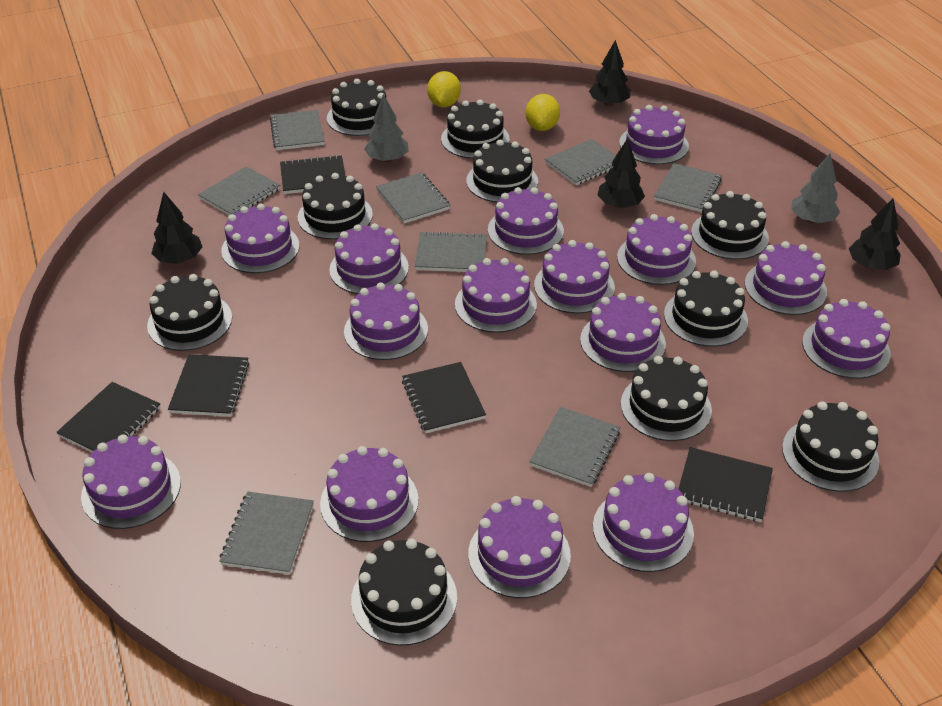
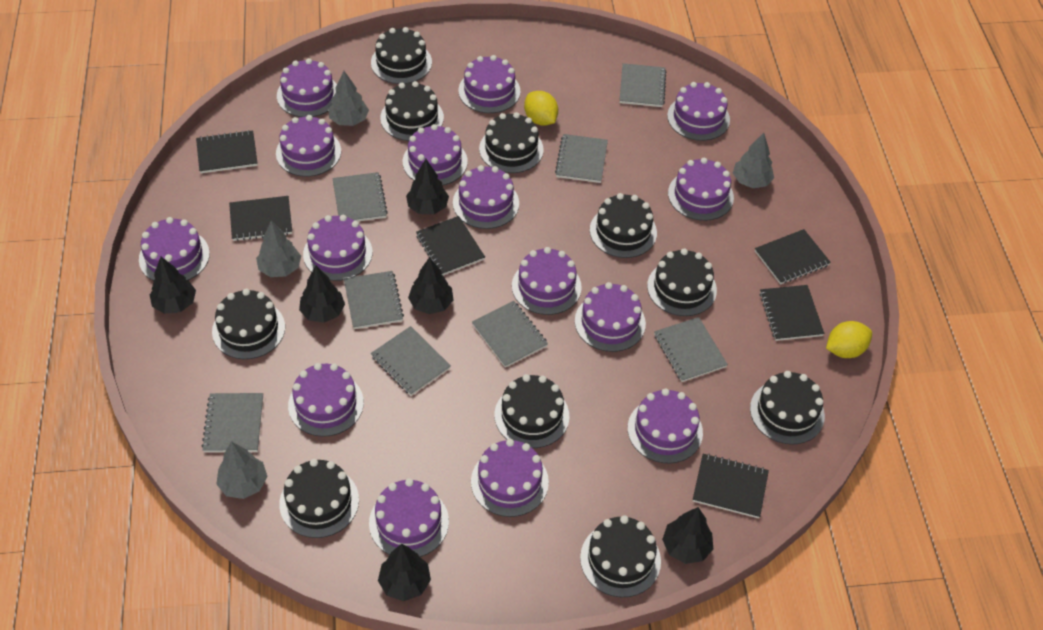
black notebook: [56,382,161,453] [168,354,249,417] [280,155,345,194] [402,362,486,433] [679,447,773,522] = 5 -> [196,130,258,173] [229,196,292,241] [416,216,485,275] [693,454,769,518] [755,229,831,285] [760,285,824,341] = 6
black tree: [151,192,202,264] [589,40,630,106] [597,138,645,208] [849,198,901,270] = 4 -> [150,257,196,314] [299,266,345,323] [378,544,431,601] [406,159,449,214] [408,257,453,314] [662,507,713,564] = 6
grey tree: [364,94,409,162] [791,154,840,223] = 2 -> [216,441,267,499] [256,221,301,277] [328,71,369,126] [733,133,774,188] = 4

